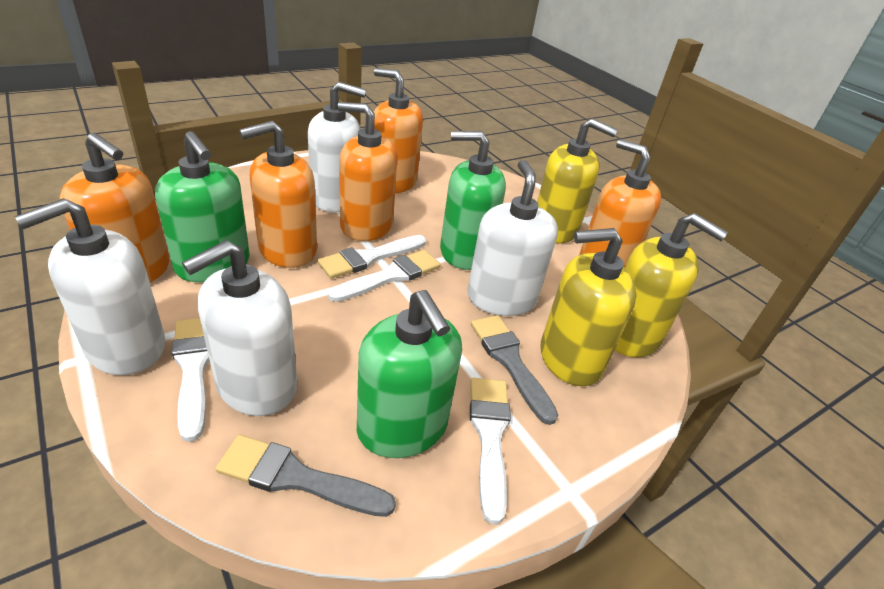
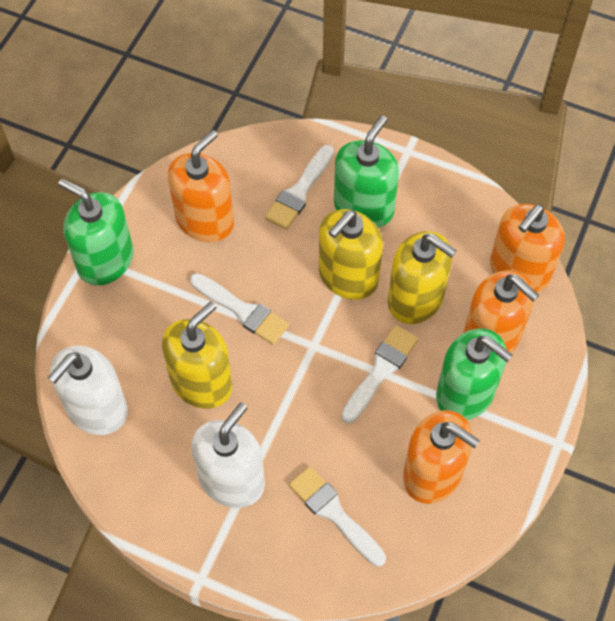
grey brush: [215,435,396,517] [471,315,558,425] = 2 -> none = 0
orange soap dispenser: [60,133,170,283] [239,121,317,268] [338,102,397,241] [374,68,423,193] [579,139,661,268] = 5 -> [168,130,234,242] [403,410,480,504] [463,270,539,353] [490,204,565,293] = 4
white soap dispenser: [15,198,165,375] [182,240,297,416] [308,82,366,213] [467,160,558,316] = 4 -> [48,346,128,435] [191,402,265,508] = 2

